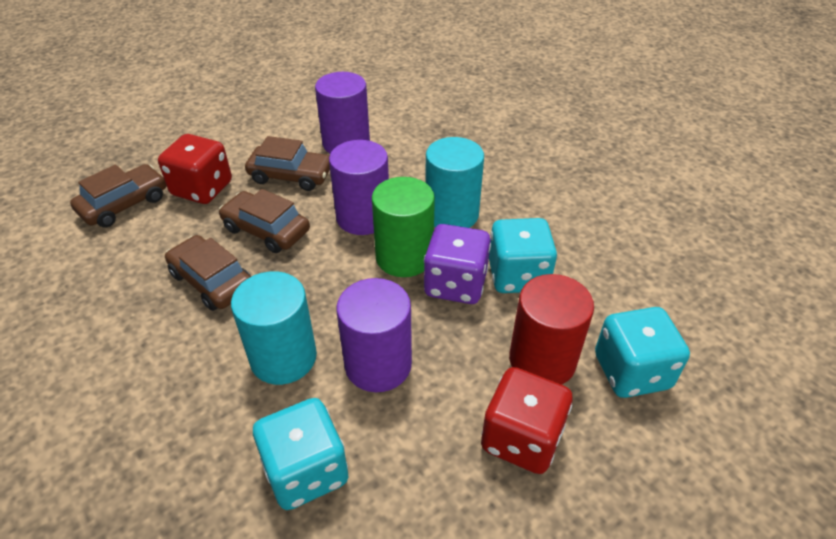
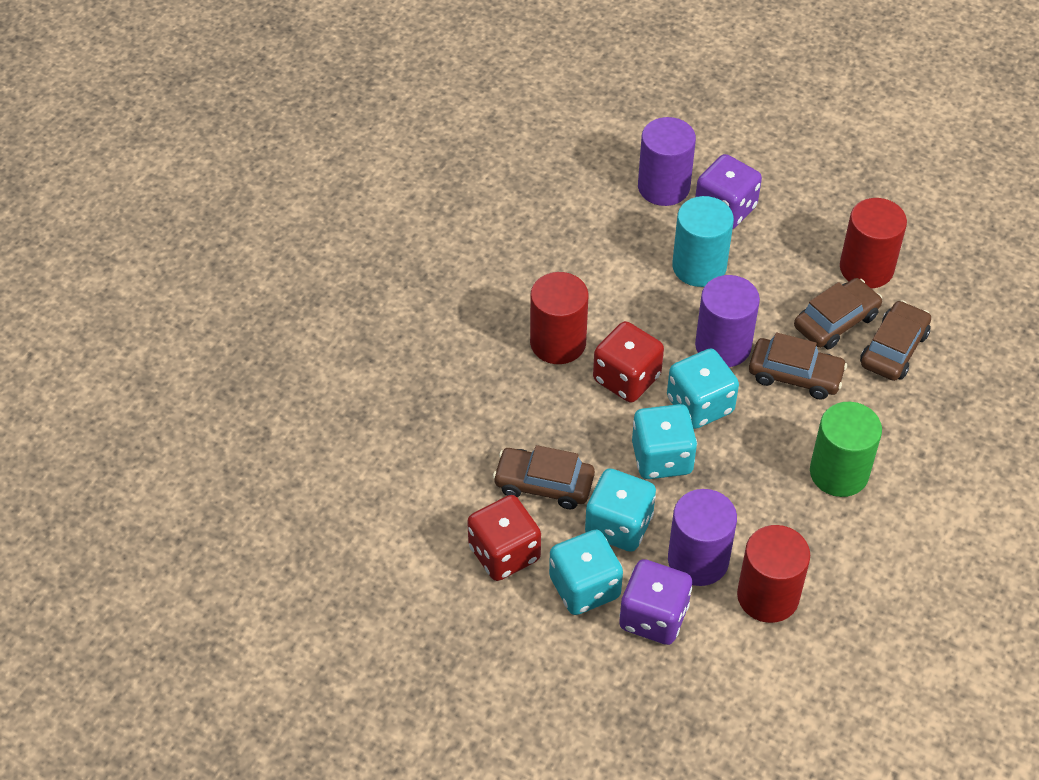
purple dice: [424,224,491,304] = 1 -> [619,559,692,645] [695,154,762,229] = 2
red cylinder: [509,274,594,385] = 1 -> [530,272,589,364] [737,525,810,623] [840,198,907,288] = 3
turquoise cylinder: [231,271,317,385] [425,137,484,228] = 2 -> [672,196,734,287] = 1
turquoise dice: [253,398,348,510] [489,218,557,293] [595,307,690,398] = 3 -> [549,529,623,615] [585,468,656,552] [632,404,697,479] [667,349,739,429] = 4

